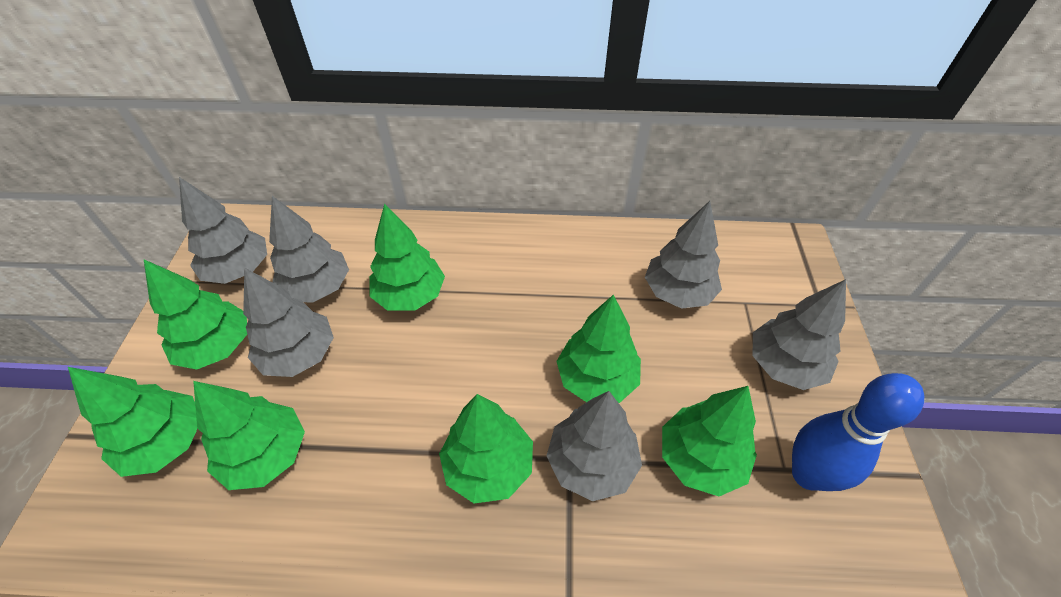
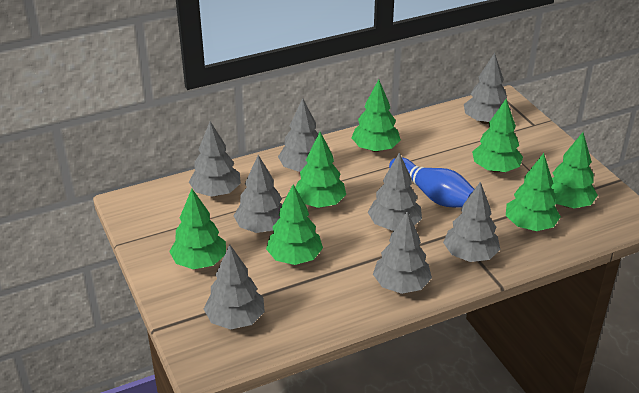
grey tree: [179,177,267,284] [243,268,334,377] [269,196,349,303] [547,391,642,501] [645,201,722,309] [753,279,846,390] = 6 -> [189,121,241,197] [204,244,265,330] [234,155,282,233] [278,98,318,172] [368,152,422,230] [373,211,432,294] [443,182,500,262] [464,53,511,124] = 8

